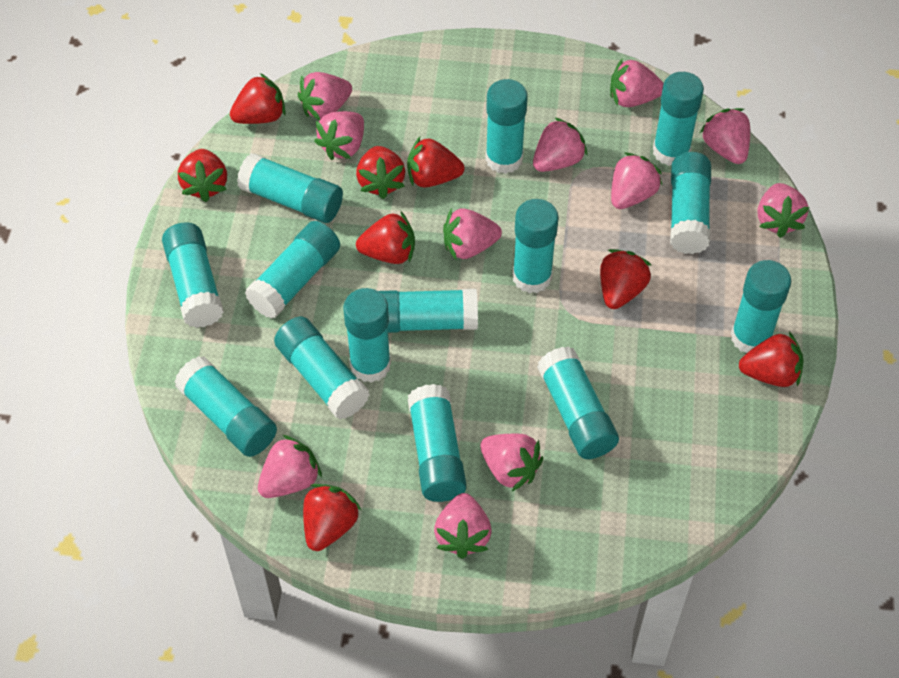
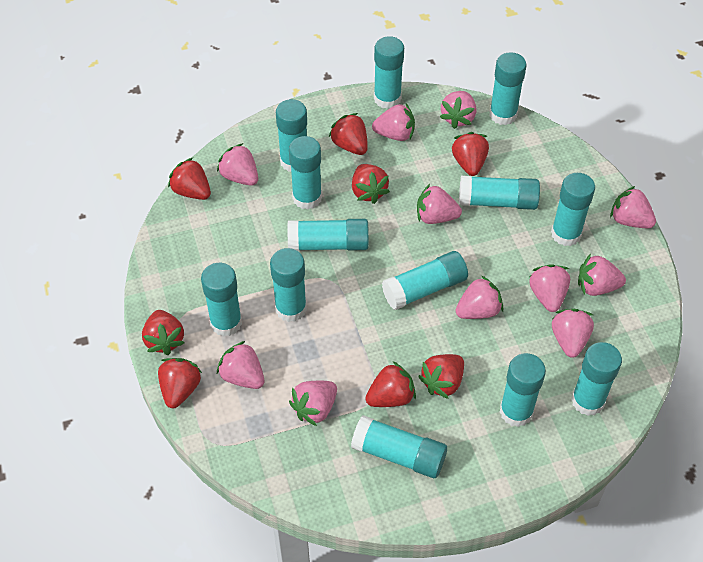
turquoise glue stick: [162,222,224,328] [174,356,277,457] [237,153,343,223] [245,221,340,319] [274,316,370,419] [343,288,391,383] [379,289,478,333] [407,384,467,502] [485,79,528,174] [513,199,559,294] [537,346,619,459] [653,72,704,166] [670,152,711,254] [731,260,791,353] = 14 -> [201,263,242,336] [270,248,307,322] [276,99,307,172] [287,219,369,251] [289,136,322,210] [351,415,447,478] [374,36,404,109] [382,251,468,310] [459,176,540,210] [489,52,526,125] [500,353,546,427] [551,173,595,246] [571,342,622,416] = 13

